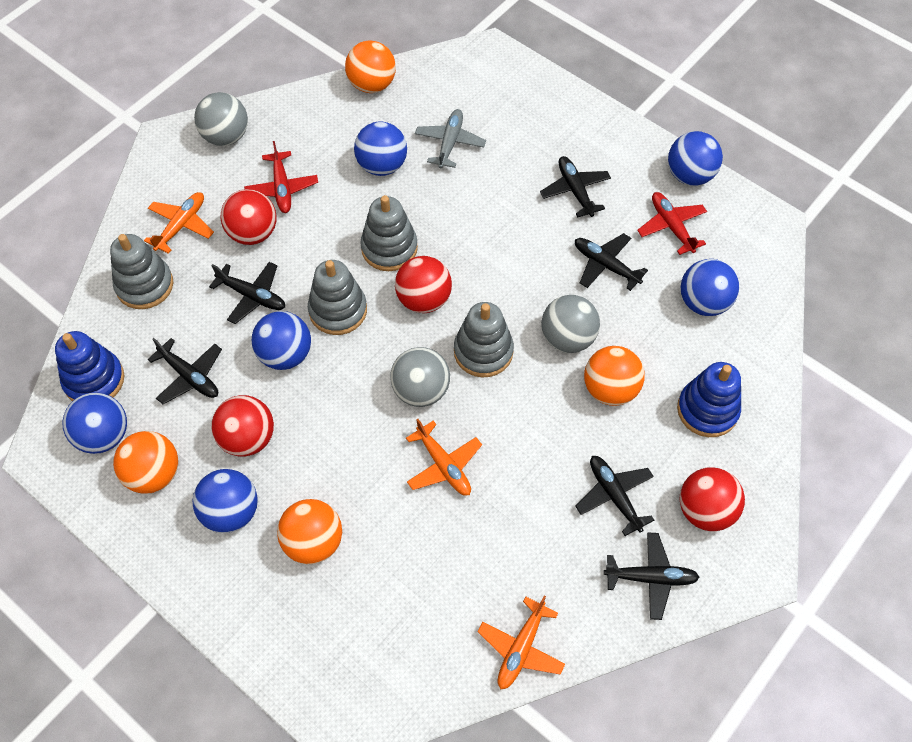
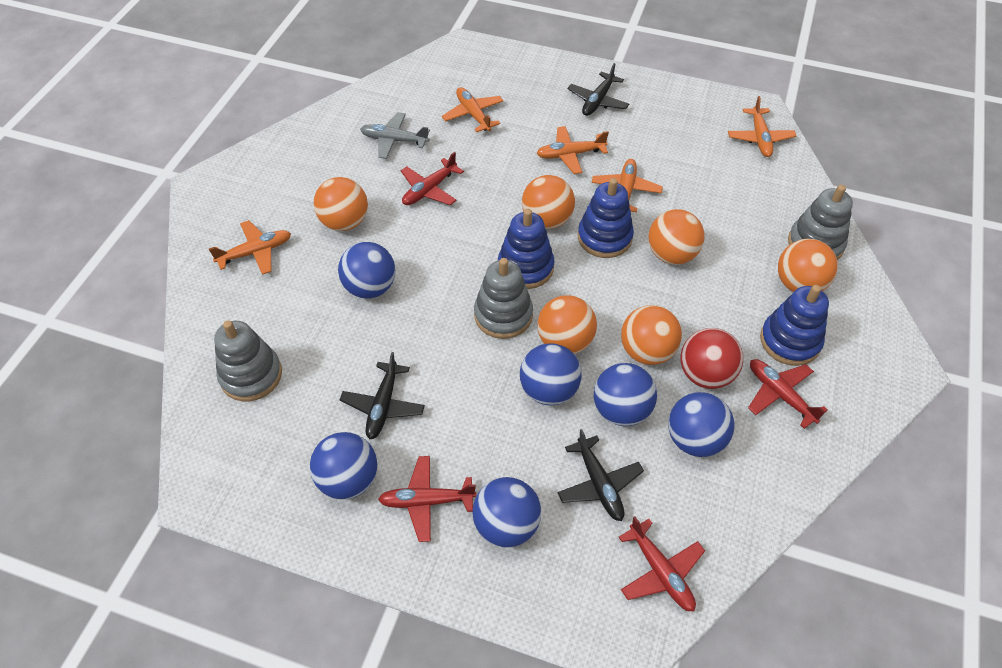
black plane: [147,338,222,404] [209,262,285,324] [540,156,611,217] [575,233,648,291] [575,456,654,536] [604,532,700,620] = 6 -> [340,352,425,439] [557,429,644,521] [567,63,629,116] = 3
blue stacking toy: [55,331,125,401] [677,362,741,437] = 2 -> [498,209,554,289] [578,178,634,258] [760,285,829,366] = 3
grey ball: [194,92,248,146] [390,347,450,407] [541,295,600,353] = 3 -> none = 0
grey stacking toy: [110,234,173,309] [308,260,367,335] [360,195,418,271] [454,302,514,377] = 4 -> [214,320,282,401] [474,258,533,339] [788,185,853,260] = 3
orange ball: [113,431,178,494] [277,499,342,564] [345,40,396,93] [584,346,644,406] = 4 -> [314,177,368,231] [522,175,575,229] [537,295,597,354] [621,305,682,365] [649,209,705,265] [778,239,838,292] = 6
orange plane: [144,192,214,254] [406,419,482,496] [477,596,565,689] = 3 -> [209,220,291,275] [442,87,504,132] [536,126,609,174] [592,159,663,212] [728,96,796,157] = 5
red ball: [211,395,274,457] [221,189,277,245] [395,256,452,313] [679,467,745,531] = 4 -> [681,328,743,389] = 1
red plane: [244,141,318,213] [637,192,707,255] = 2 -> [378,456,476,542] [401,152,464,205] [619,516,705,611] [748,359,828,429] = 4

